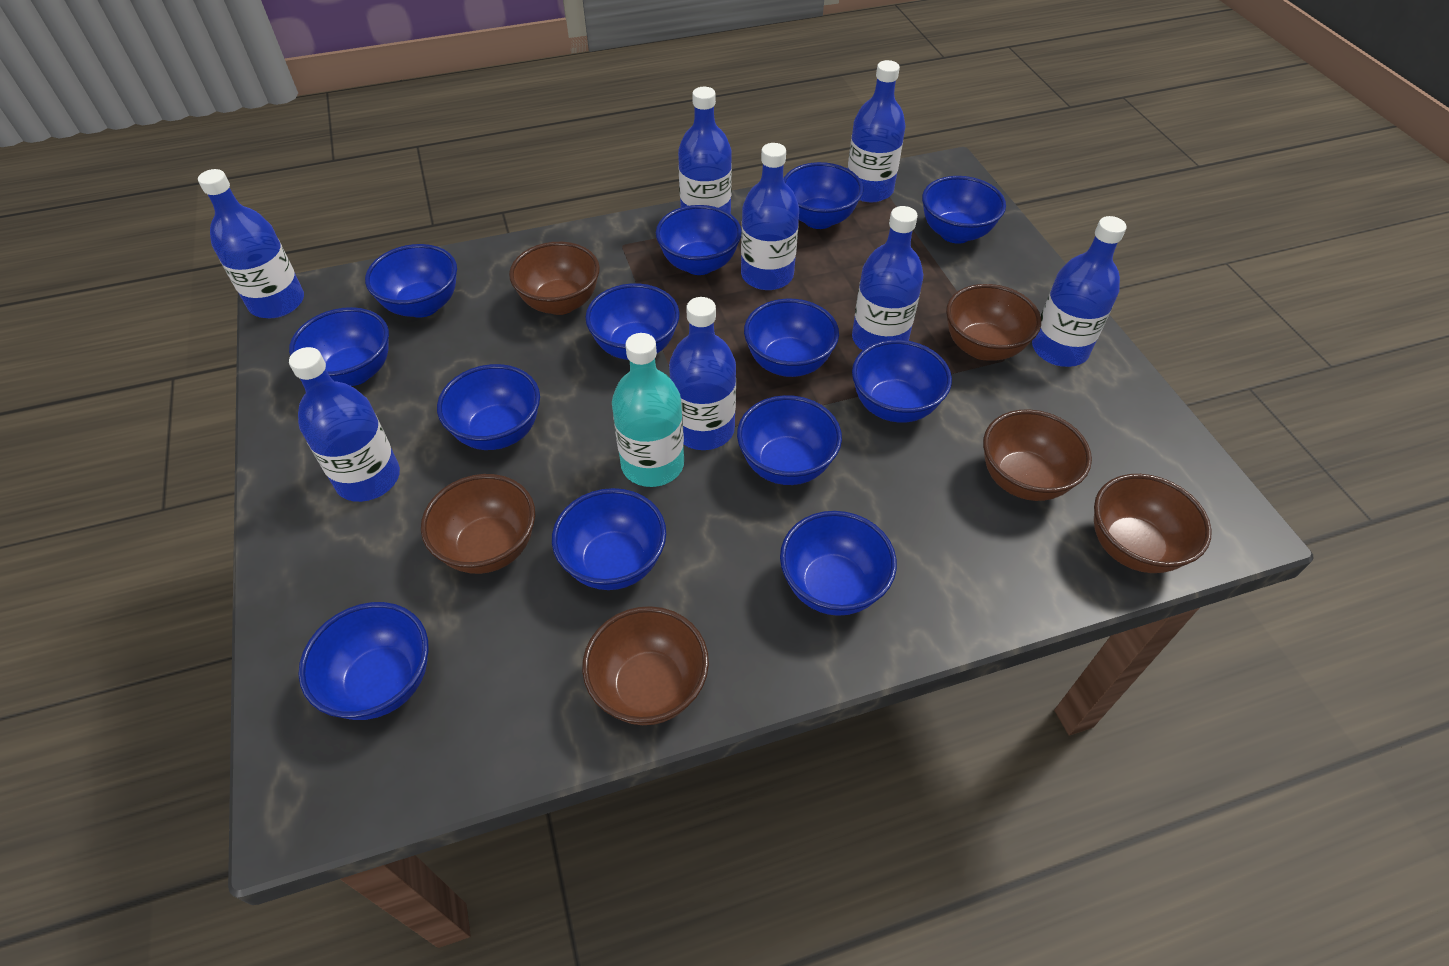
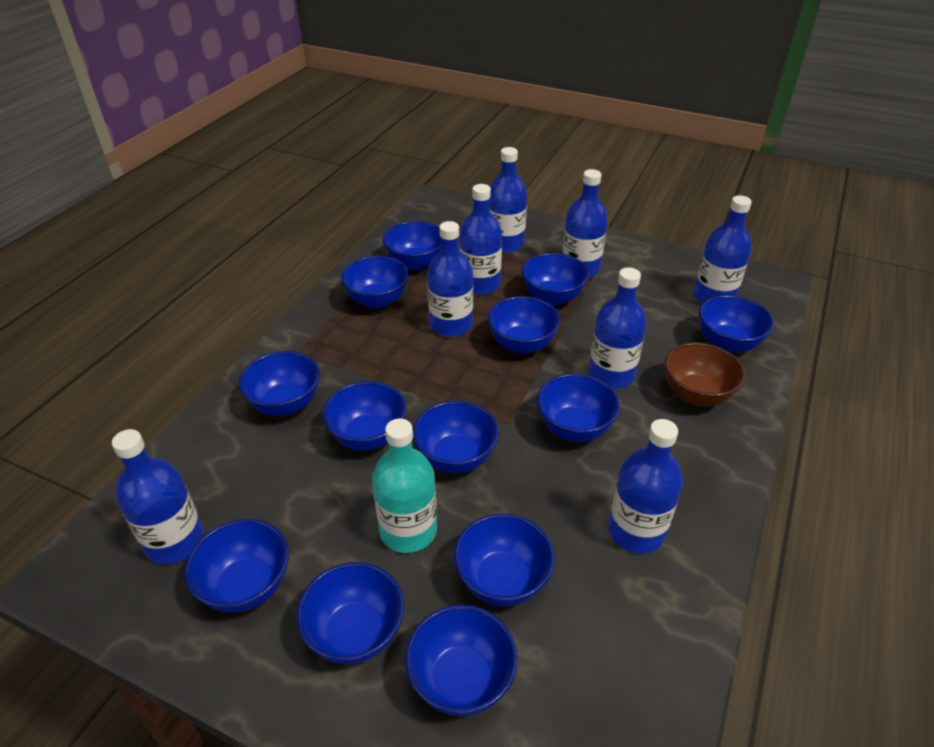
brown bowl: [421,474,535,574] [509,242,600,315] [582,606,709,725] [946,284,1041,361] [983,410,1092,501] [1094,474,1212,573] = 6 -> [664,343,745,406] = 1

